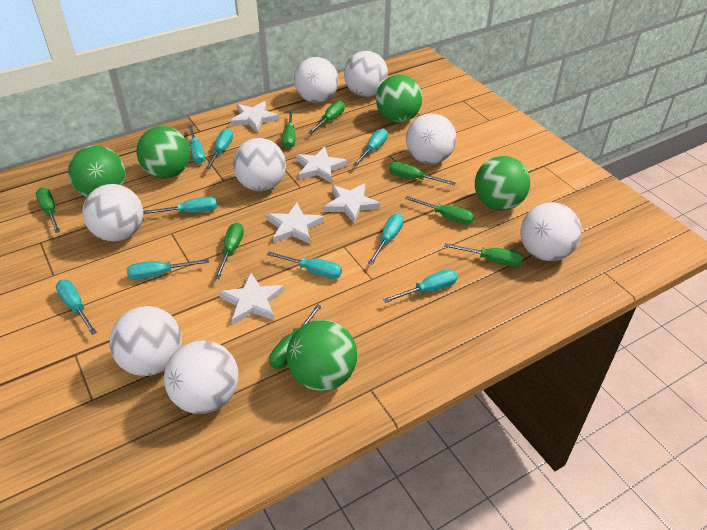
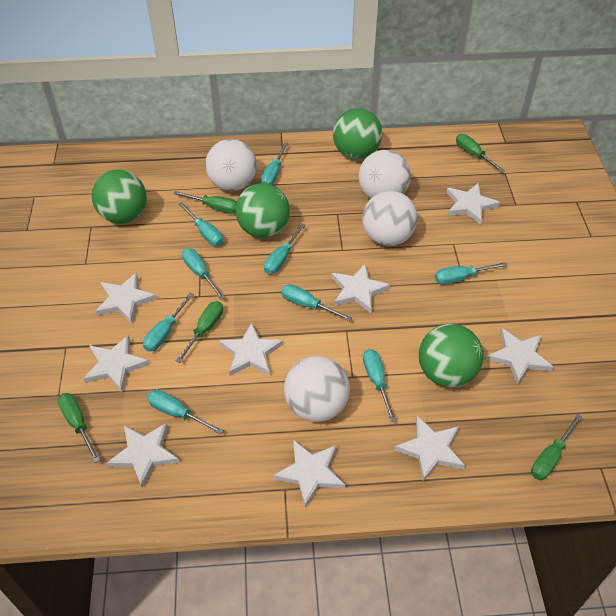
green ball: [68,145,125,197] [136,126,190,178] [286,320,357,391] [376,75,422,123] [475,156,530,211] = 5 -> [92,170,147,224] [235,183,290,238] [333,108,382,159] [419,324,483,388] = 4
green screwdriver: [36,188,60,233] [214,222,244,279] [269,304,322,369] [282,110,295,149] [308,100,345,134] [389,162,456,185] [405,196,474,225] [444,243,523,267] = 8 -> [58,393,100,463] [173,191,237,214] [176,301,223,363] [456,134,505,173] [531,414,582,480] = 5
white ball: [82,184,143,242] [109,306,182,376] [164,340,238,414] [233,138,286,191] [294,57,339,103] [344,51,388,97] [406,113,457,164] [520,202,582,261] = 8 -> [205,139,257,191] [284,356,350,422] [358,150,411,199] [362,191,417,246] = 4
white star: [219,273,284,324] [230,101,279,132] [266,203,324,244] [296,147,347,183] [324,183,380,223] = 5 -> [83,335,150,392] [95,273,157,323] [107,423,180,488] [219,323,283,376] [273,440,345,508] [332,264,390,313] [394,416,465,482] [446,183,500,225] [486,328,553,385] = 9

